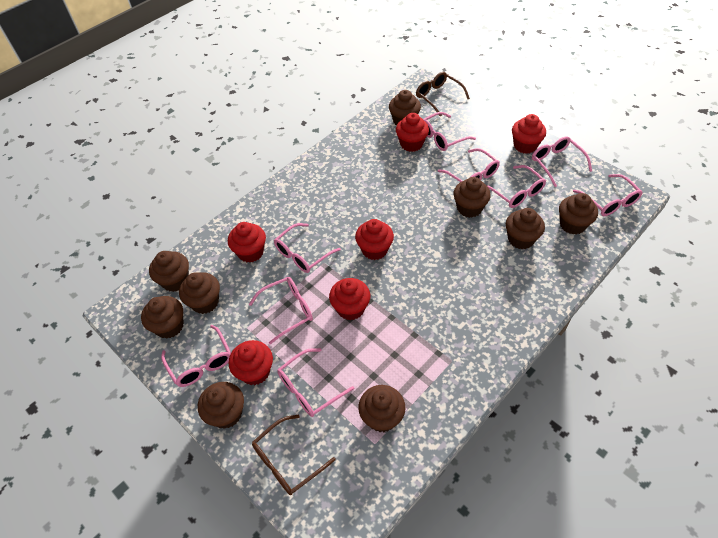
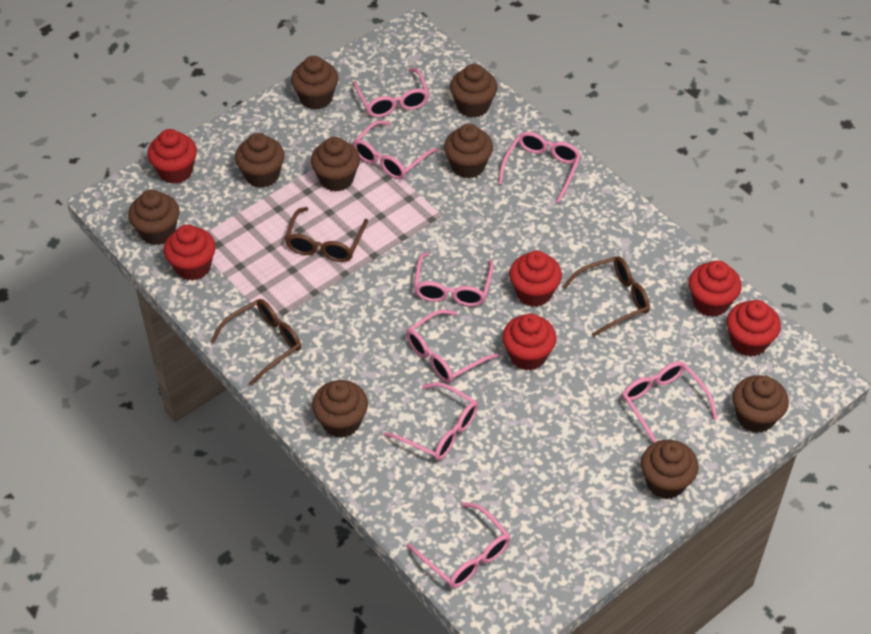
brown glasses: [252,414,336,495] [416,72,470,117] = 2 -> [210,299,301,386] [285,207,368,262] [562,256,650,337] = 3
pink glasses: [161,325,231,387] [249,277,313,344] [274,223,341,273] [277,348,354,417] [423,112,476,151] [438,148,500,182] [486,165,546,208] [532,136,592,187] [573,174,643,216] = 9 -> [352,120,438,180] [353,68,429,117] [383,382,478,461] [406,309,499,383] [407,502,511,588] [414,252,494,306] [498,132,581,203] [622,361,718,443] = 8

